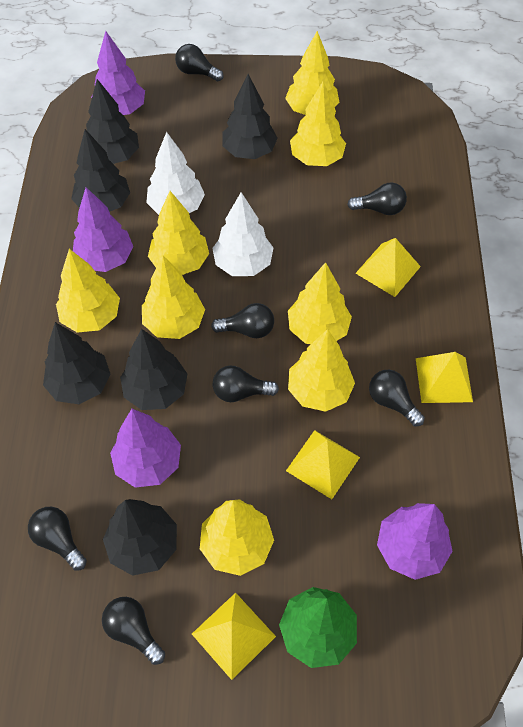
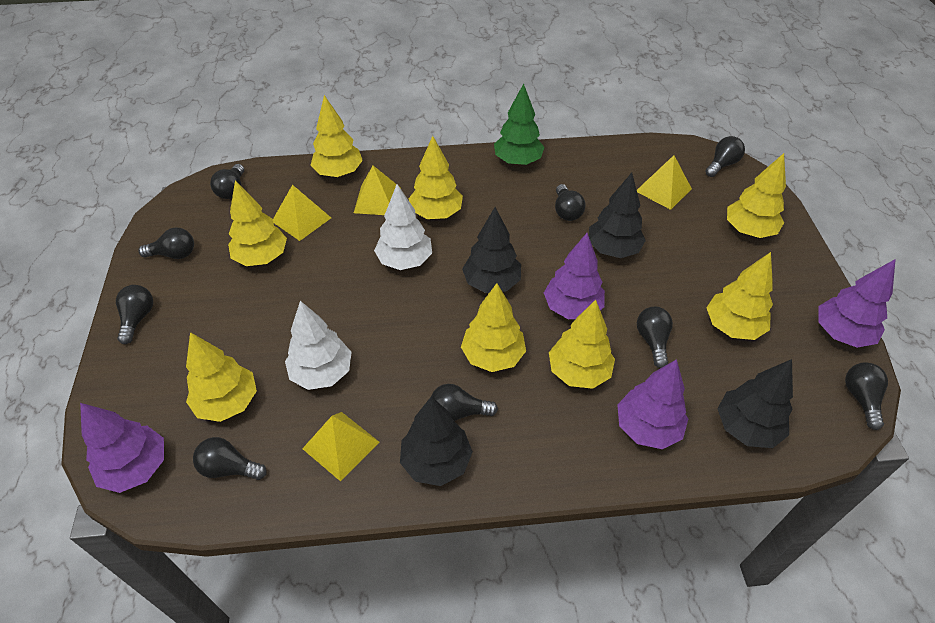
black light bulb: [28,507,87,571] [102,597,165,665] [175,44,224,81] [211,303,274,338] [213,365,279,402] [347,182,407,215] [369,370,425,426] = 7 -> [116,285,153,344] [138,228,194,259] [193,437,267,480] [210,164,244,199] [431,384,498,421] [555,184,585,221] [637,307,673,368] [705,136,745,177] [845,362,888,430] = 9
black tree: [43,322,110,404] [71,129,130,212] [86,79,139,164] [103,499,177,576] [120,329,187,410] [222,74,278,159] = 6 -> [400,397,473,486] [462,207,521,293] [589,173,646,258] [717,359,793,448] = 4

